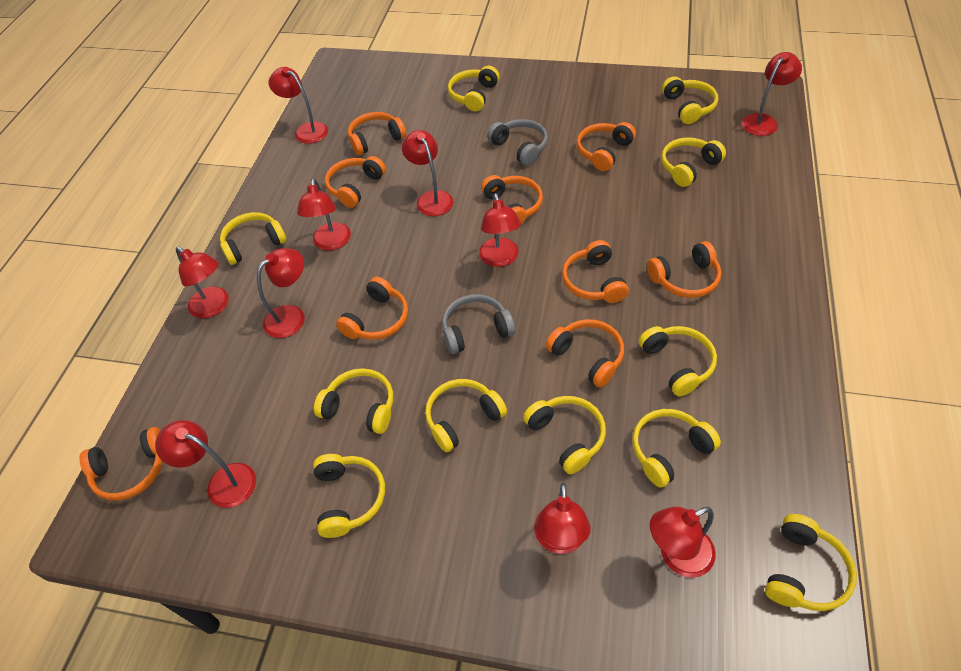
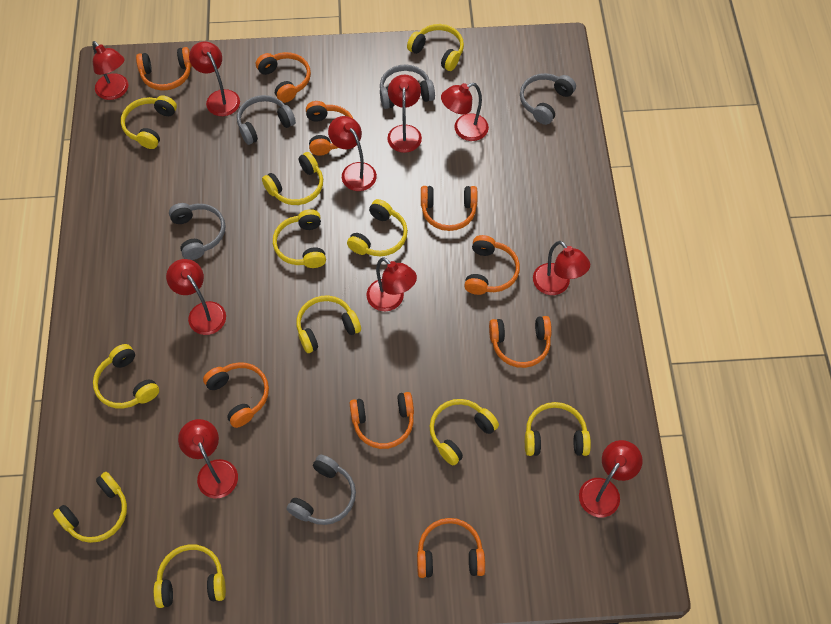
grey headphones: [442,294,515,354] [487,119,548,166] = 2 -> [169,203,226,260] [237,95,296,145] [287,455,356,525] [380,64,435,109] [520,73,576,125] = 5

